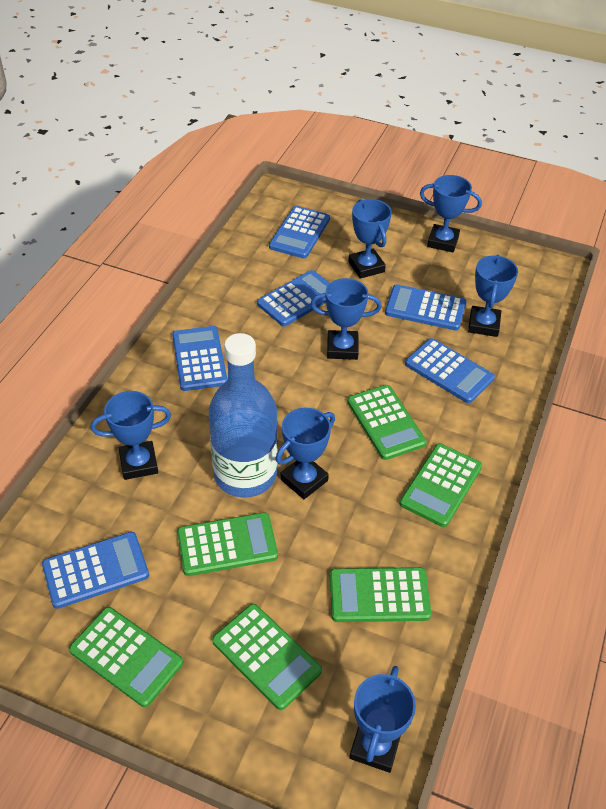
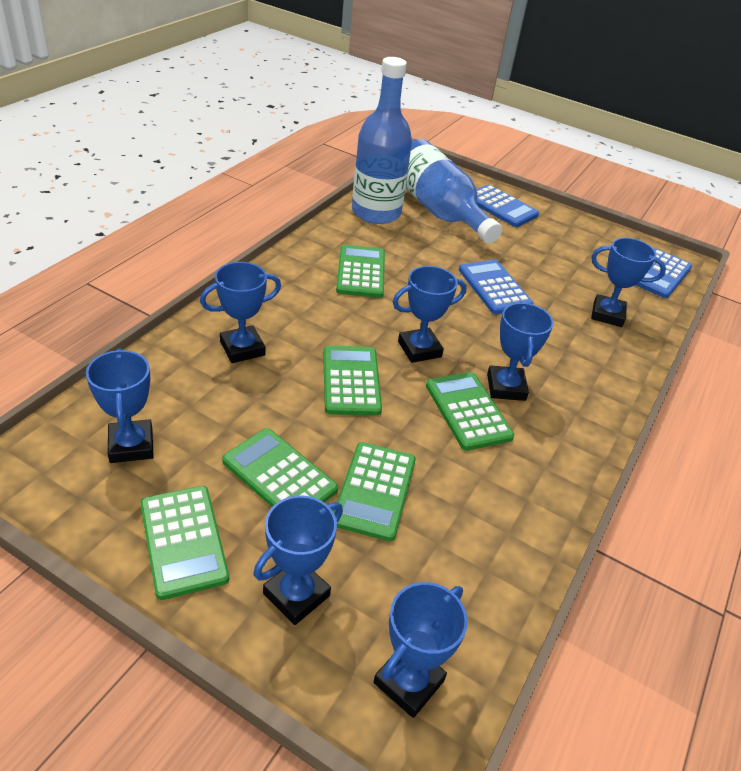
blue bottle: [209,333,277,498] = 1 -> [352,57,412,224] [406,139,502,243] = 2
blue calculator: [42,532,149,609] [172,326,227,391] [257,270,330,326] [269,206,330,258] [385,284,466,331] [405,338,495,403] = 6 -> [459,260,534,314] [476,184,539,227] [636,249,692,298] = 3

